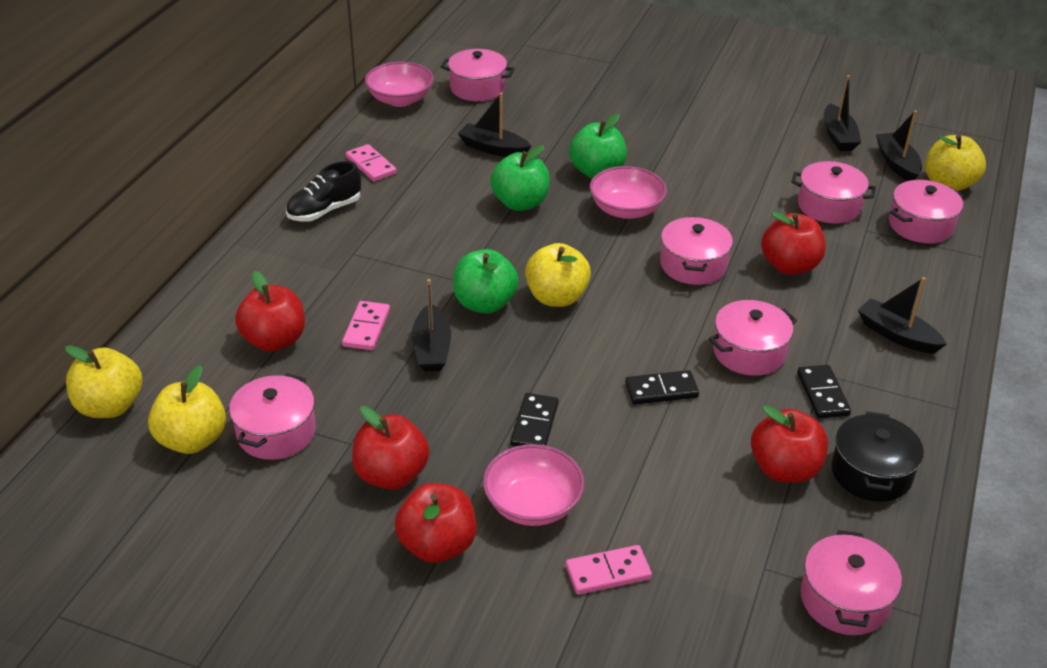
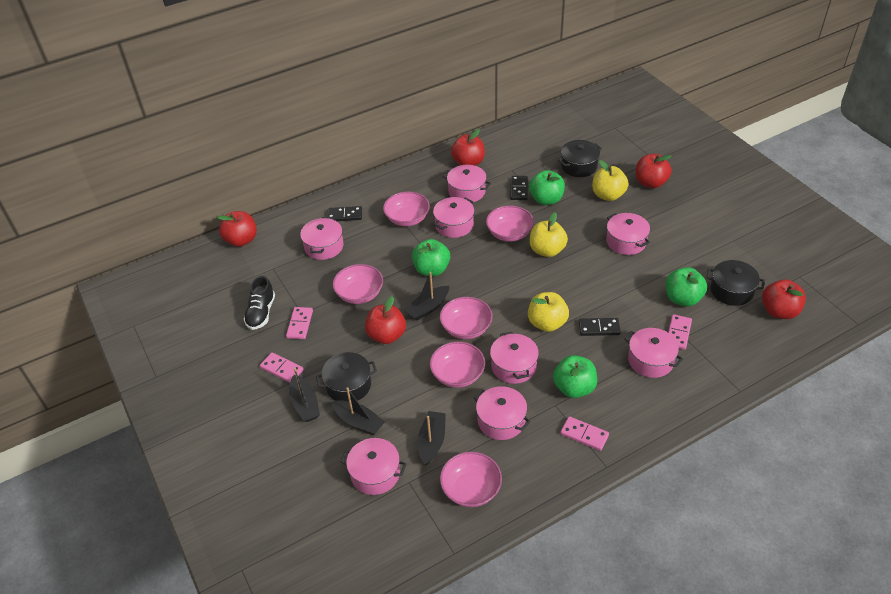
black boat: [411,279,451,371] [458,92,531,157] [824,75,861,151] [858,277,947,353] [876,110,922,181] = 5 -> [289,368,320,422] [332,387,385,435] [405,272,449,321] [417,411,446,465] = 4
black pot: [831,411,924,502] = 1 -> [316,352,377,401] [558,140,602,177] [706,260,765,306] = 3
green apple: [453,249,519,314] [490,145,550,211] [569,114,627,178] = 3 -> [412,239,450,276] [529,170,565,205] [553,355,597,398] [666,267,707,307] = 4
pink bowl: [365,62,433,107] [483,444,585,526] [590,166,667,219] = 3 -> [333,264,383,304] [383,191,430,226] [430,342,485,388] [440,297,493,339] [440,452,502,507] [486,205,534,242] = 6
pink domino: [342,301,390,350] [346,144,396,181] [566,545,652,595] = 3 -> [260,352,303,383] [286,307,313,339] [560,416,609,451] [668,314,692,350] = 4
pink pot: [229,373,316,460] [441,49,514,101] [660,216,733,285] [709,300,797,376] [791,161,876,224] [801,530,902,635] [889,180,963,244] = 7 -> [300,217,344,260] [341,438,407,495] [433,197,474,238] [443,165,491,202] [473,386,531,440] [490,331,539,384] [606,213,650,255] [625,328,683,378] = 8
yellow apple: [65,345,142,418] [148,365,226,454] [525,243,591,307] [925,135,986,191] = 4 -> [528,292,569,332] [530,212,568,257] [592,160,628,201] = 3

